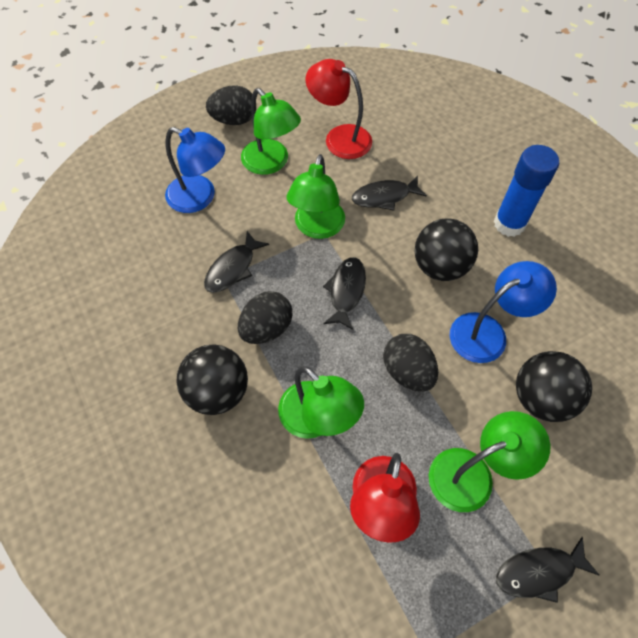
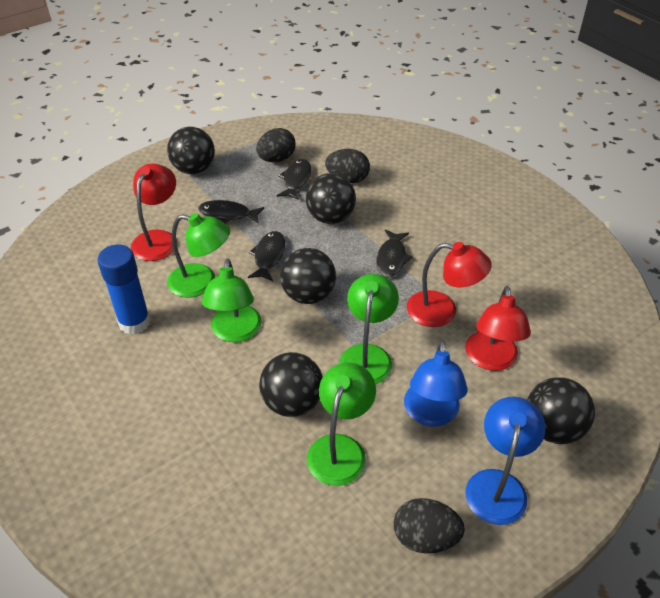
black ball: [177,345,248,415] [415,218,478,281] [516,351,592,422] = 3 -> [167,127,215,174] [259,352,323,417] [280,248,336,304] [306,173,356,224] [527,377,595,444] = 5
red lamp: [306,59,372,159] [350,453,420,542] = 2 -> [131,163,177,261] [407,242,492,327] [465,286,531,371] = 3

